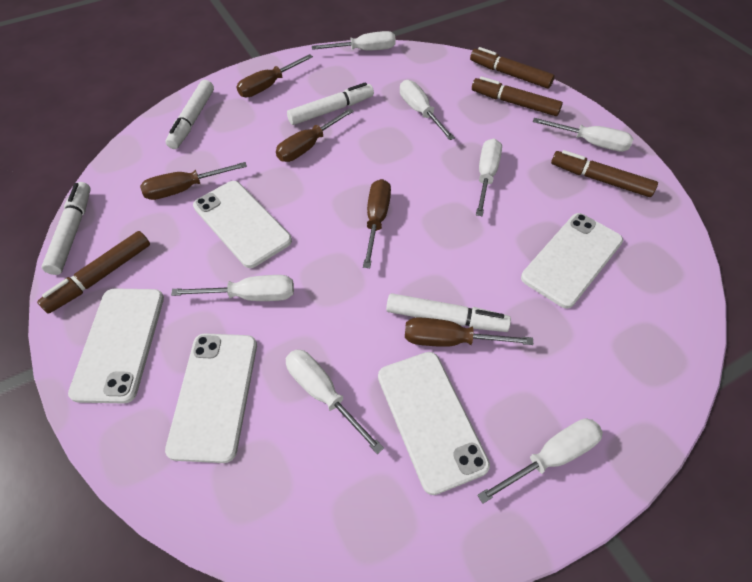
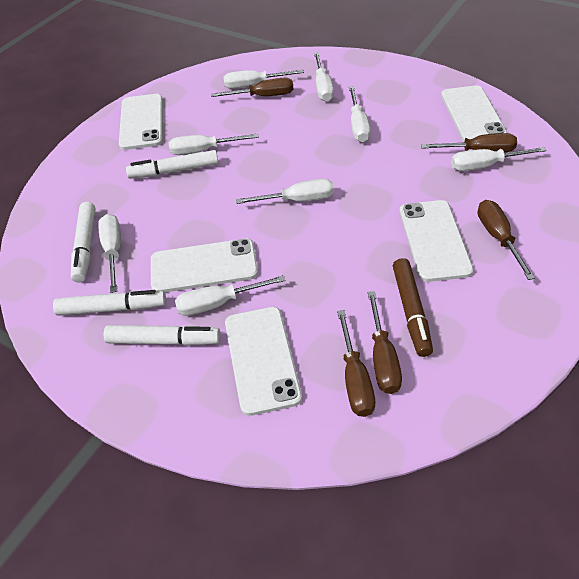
brown marker: [37,231,150,314] [470,47,555,89] [472,76,563,116] [551,150,658,197] = 4 -> [393,258,433,357] = 1
white screwdriver: [171,275,294,301] [286,350,384,454] [312,31,396,51] [400,80,455,140] [476,139,502,216] [477,419,603,504] [533,118,633,152] = 7 -> [98,214,121,293] [169,134,259,155] [175,275,286,316] [224,70,304,89] [236,179,334,204] [314,52,334,102] [349,86,371,142] [451,147,546,171] = 8

